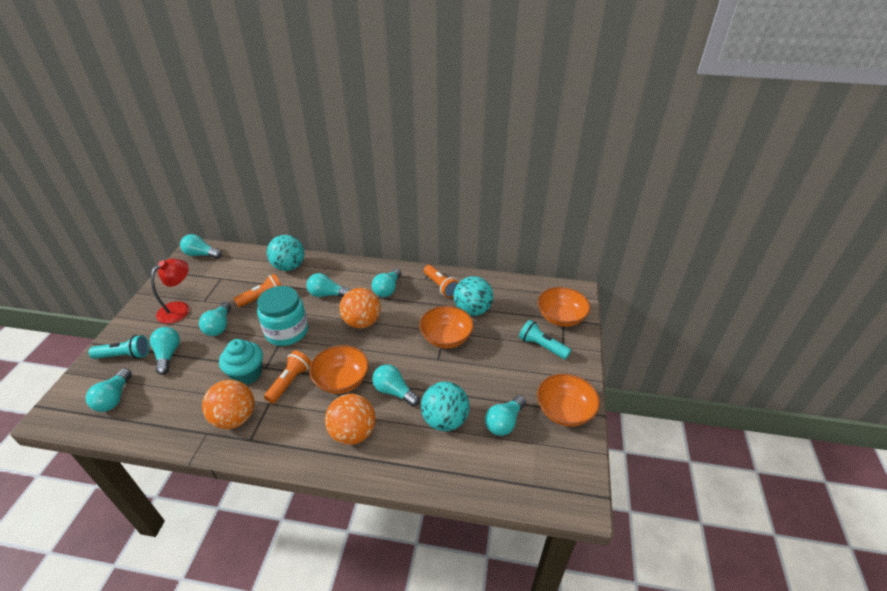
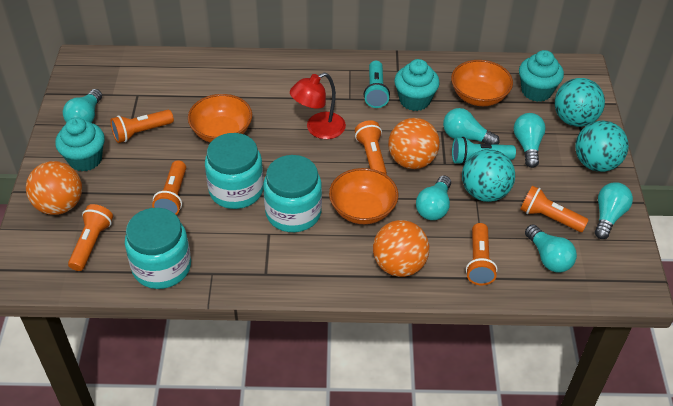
orange bowl: [309,345,369,394] [419,306,474,348] [537,373,600,427] [538,287,590,327] = 4 -> [188,94,252,143] [329,168,398,224] [451,60,513,106] = 3
orange flashlight: [233,274,282,307] [264,350,311,404] [424,265,459,298] = 3 -> [68,204,113,271] [110,110,174,143] [152,160,186,215] [355,120,387,174] [466,223,498,285] [520,185,588,232] = 6
turquoise cupcake: [219,339,263,385] = 1 -> [55,117,105,171] [394,59,440,111] [519,50,564,102] = 3
turquoise jar: [257,286,308,346] = 1 -> [125,208,191,289] [205,133,264,209] [263,155,322,232] = 3
turquoise light bulb: [86,369,132,412] [150,327,180,375] [180,234,222,259] [199,302,231,336] [306,273,351,297] [372,268,401,297] [372,364,420,407] [485,395,526,436] = 8 -> [63,89,102,123] [416,175,451,220] [443,108,499,145] [514,113,546,168] [525,224,577,272] [595,182,633,239] = 6

